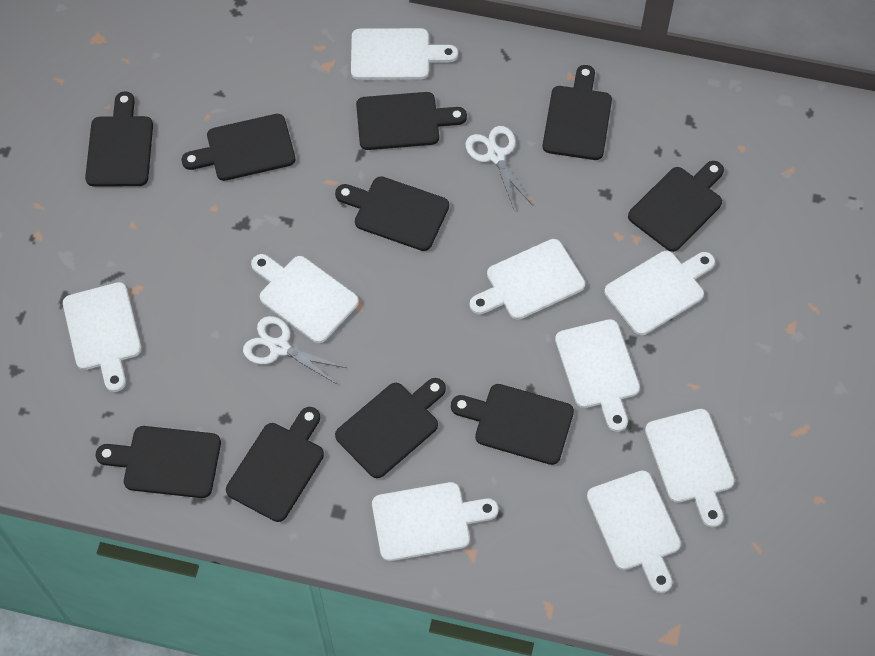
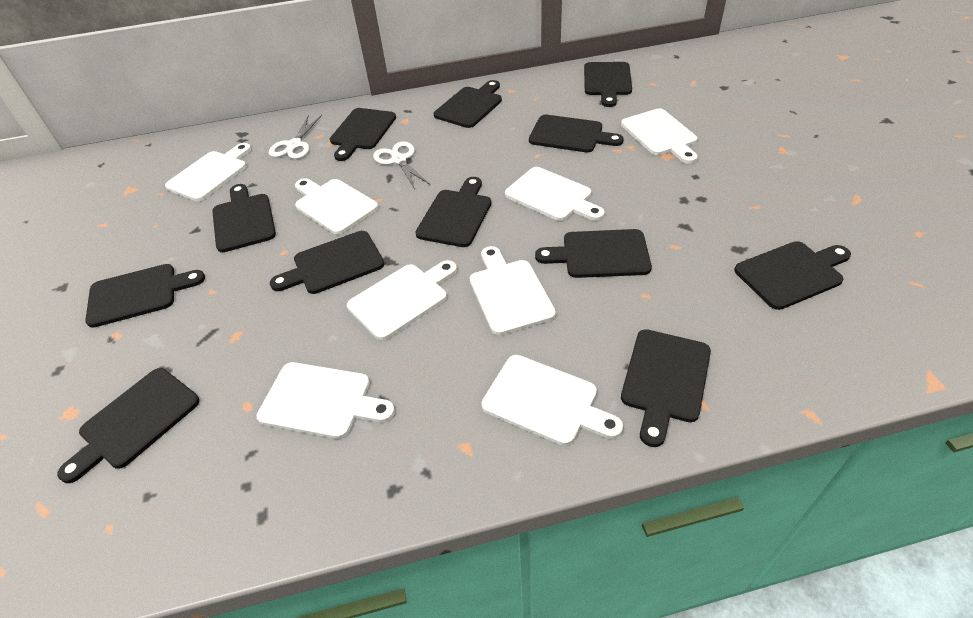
black cutting board: [85,91,153,186] [96,426,221,498] [182,114,295,181] [226,407,324,522] [335,177,449,251] [335,378,446,478] [356,92,467,150] [451,384,574,465] [543,65,612,160] [628,161,724,252] = 10 -> [57,368,200,483] [85,264,205,328] [212,184,276,252] [270,231,384,294] [330,108,396,161] [415,177,491,247] [434,80,502,128] [529,115,624,152] [535,229,652,278] [584,62,632,107] [621,329,711,447] [734,241,851,310] = 12
white cutting board: [63,282,142,392] [251,254,359,343] [351,28,458,80] [372,482,498,561] [470,239,585,320] [555,319,640,432] [587,471,681,593] [604,251,715,335] [645,409,735,528] = 9 -> [165,143,251,201] [256,362,395,439] [295,178,378,235] [347,260,457,340] [470,246,556,335] [481,355,623,446] [505,167,605,221] [621,108,698,164] = 8

